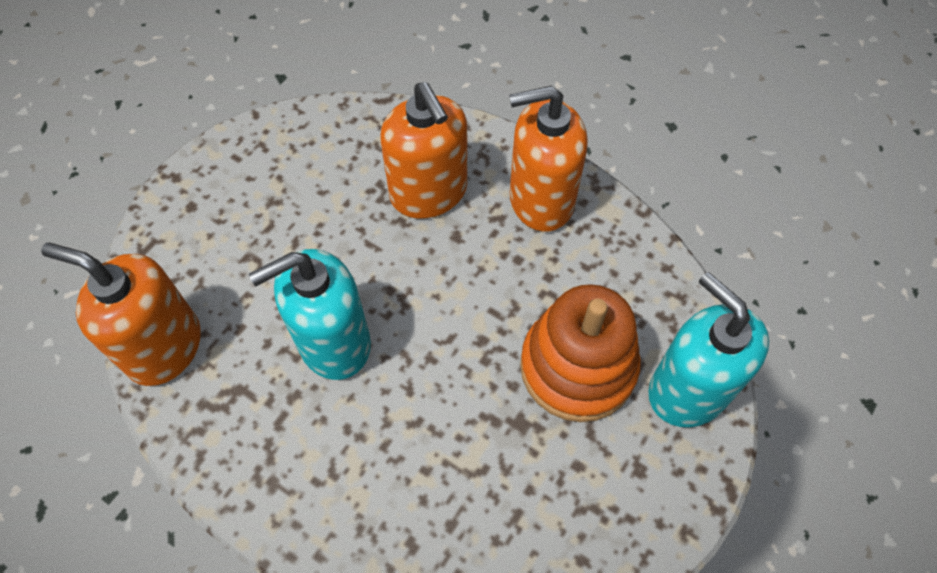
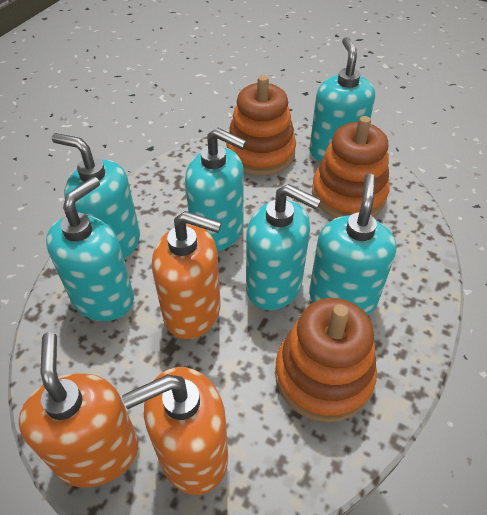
orange stacking toy: [520,284,641,422] = 1 -> [226,75,296,175] [275,298,377,422] [312,116,389,218] = 3
turquoise soap dispenser: [249,249,371,380] [649,272,769,427] = 2 -> [46,177,134,321] [52,133,140,259] [185,127,247,251] [246,184,321,310] [309,174,397,315] [310,37,375,162] = 6

